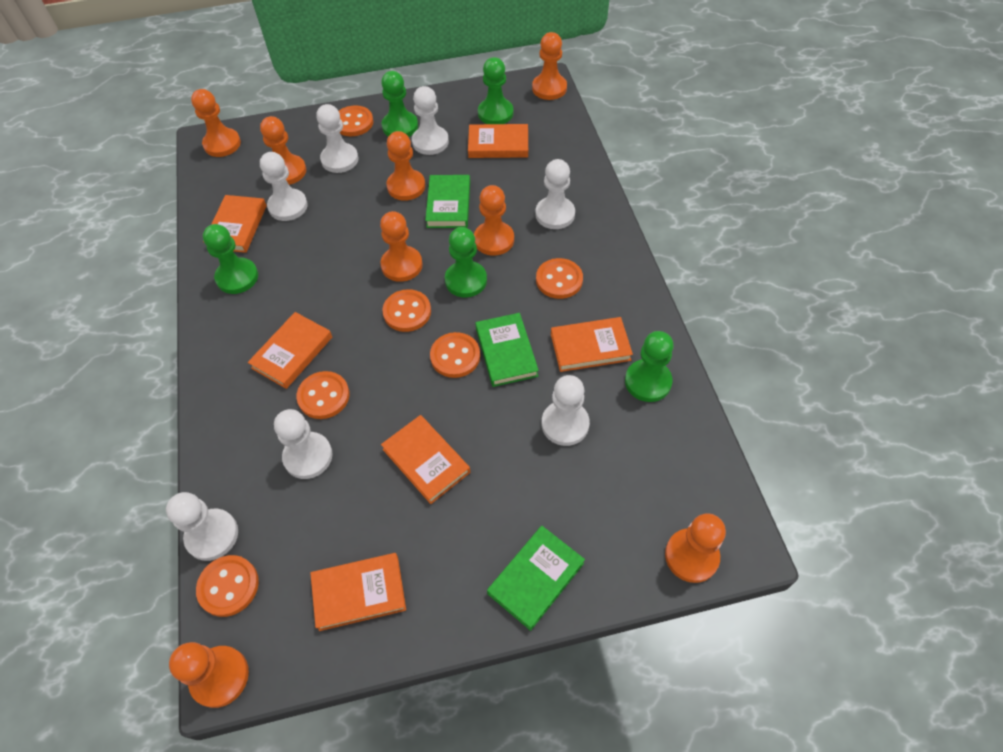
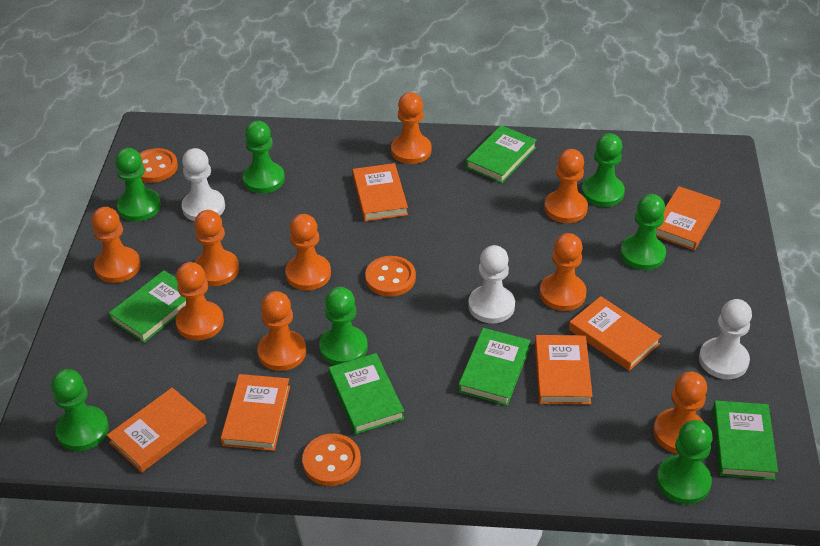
green book: [425,175,470,228] [475,313,539,387] [487,526,585,631] = 3 -> [109,270,186,343] [329,353,404,434] [458,328,531,406] [466,125,537,183] [713,401,778,480] = 5
green pawn: [203,224,258,294] [381,71,418,137] [445,227,487,297] [478,57,513,124] [625,331,674,402] = 5 -> [51,369,109,451] [115,148,161,222] [243,121,285,193] [319,287,368,365] [582,133,625,207] [620,194,666,270] [657,420,713,504] = 7
orange button: [196,555,259,617] [296,371,350,419] [339,106,373,136] [382,289,431,332] [430,332,480,378] [536,258,583,299] = 6 -> [139,148,178,183] [302,434,361,486] [365,256,416,297] = 3
orange pawn: [169,642,249,708] [191,89,241,157] [260,116,306,185] [380,211,423,282] [386,131,425,201] [474,185,514,256] [532,32,567,100] [665,513,726,583] = 8 -> [91,207,141,283] [176,262,224,340] [194,210,239,286] [257,291,306,371] [285,214,331,290] [391,92,431,164] [540,233,587,311] [544,149,588,223] [653,372,707,454] = 9
white pawn: [166,492,238,561] [260,152,308,221] [274,409,333,479] [316,104,358,173] [412,86,449,155] [535,159,575,229] [542,375,590,446] = 7 -> [181,148,225,221] [468,245,515,323] [699,299,752,379] = 3

